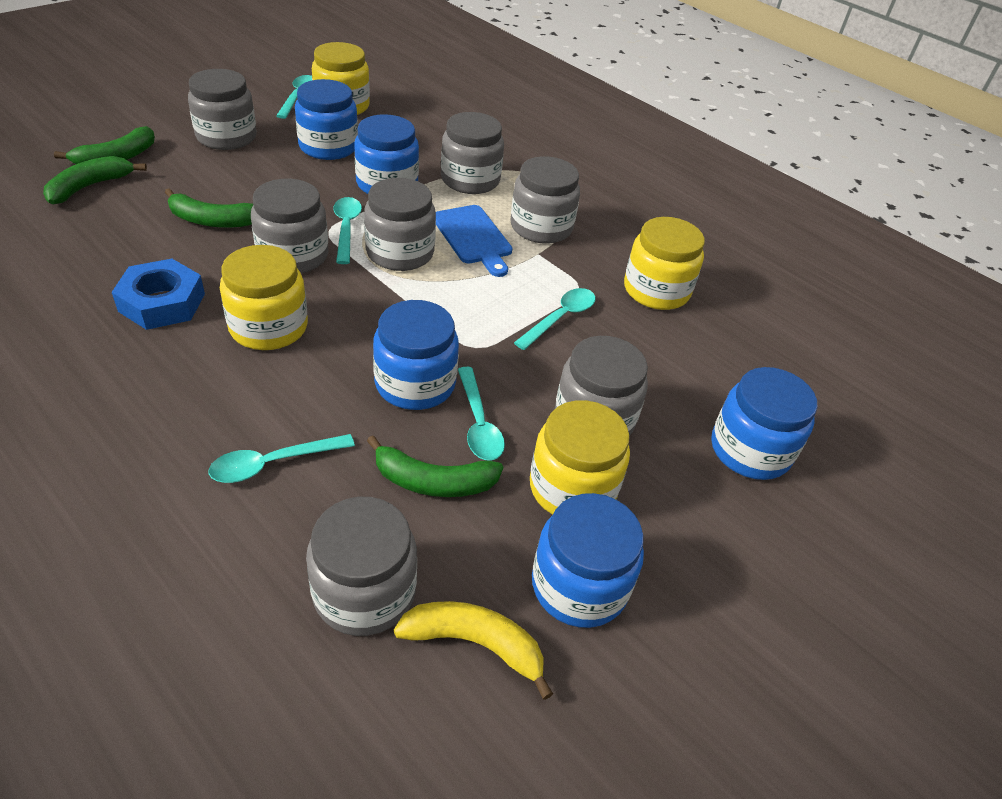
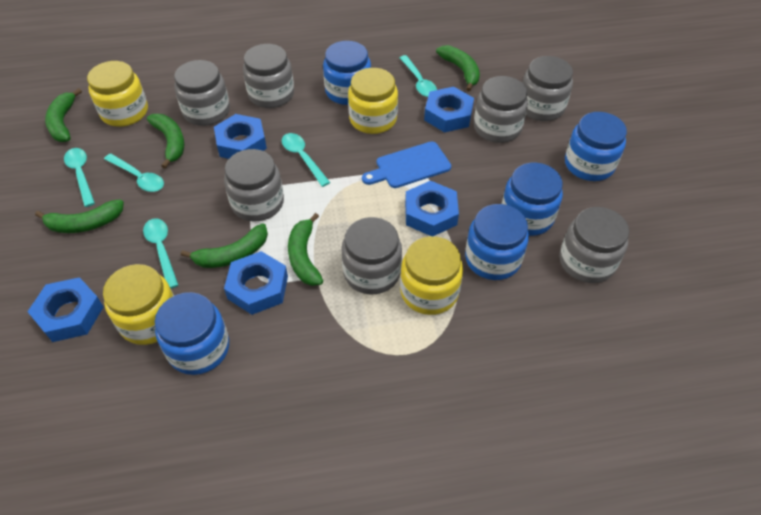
blue nut: [112,259,205,330] = 1 -> [27,277,103,342] [214,114,267,159] [224,251,288,315] [405,181,459,236] [424,87,474,133] = 5
green banana: [43,156,147,204] [54,126,155,164] [165,188,253,228] [367,435,503,497] = 4 -> [35,199,124,233] [45,88,82,142] [147,114,185,169] [181,224,268,268] [288,213,323,286] [436,45,480,92] = 6
yellow banana: [394,601,553,700] = 1 -> none = 0

